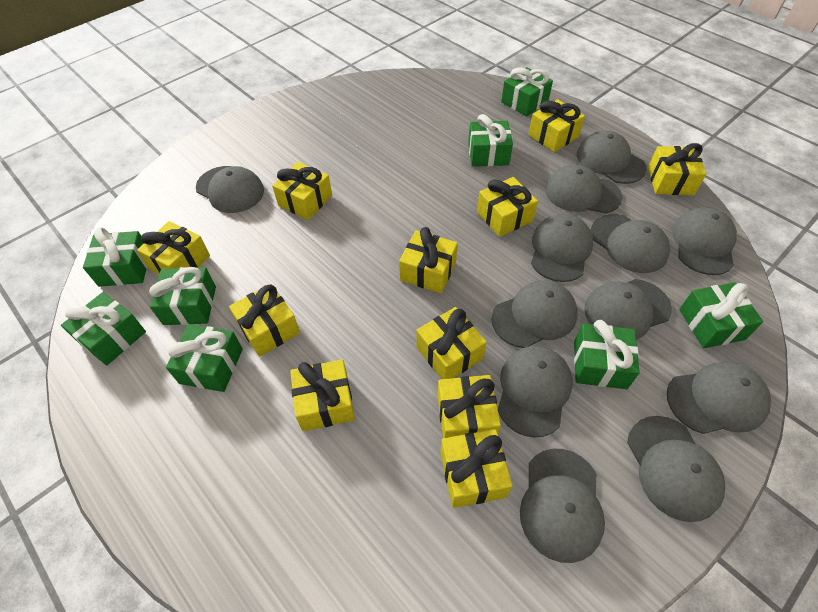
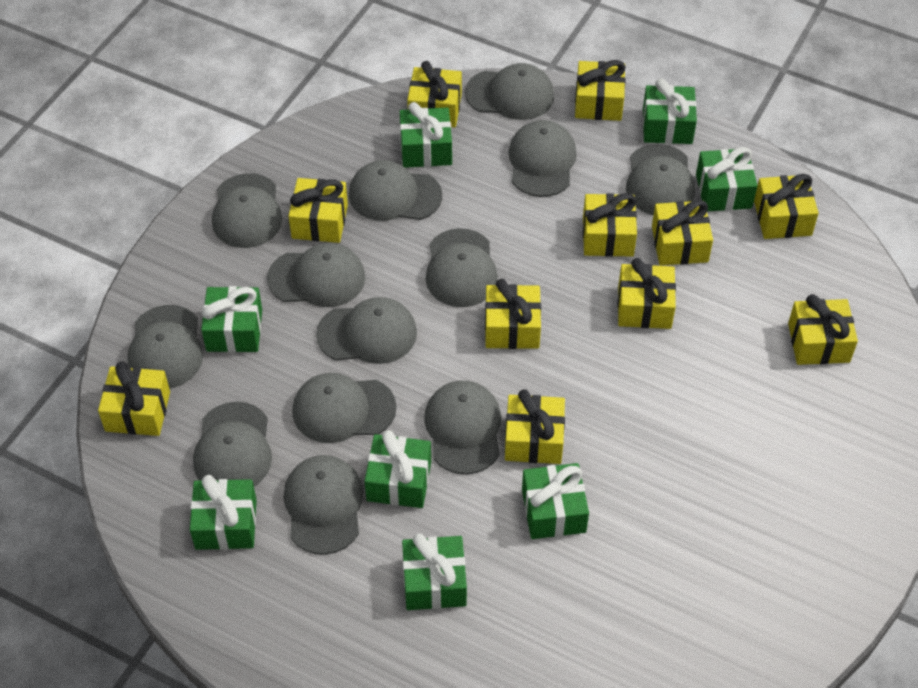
grey cap: [196,166,264,213] [491,281,578,348] [498,346,573,438] [520,449,605,563] [531,214,593,282] [545,164,622,213] [577,131,647,184] [585,279,672,340] [591,214,670,273] [627,416,725,522] [667,362,771,434] [672,207,737,275] = 12 -> [127,305,203,388] [193,402,272,486] [212,173,282,248] [267,243,365,307] [284,455,363,555] [292,373,397,443] [316,297,417,364] [349,160,442,221] [424,381,501,474] [426,228,498,307] [465,63,554,120] [509,120,577,197] [626,144,695,215] = 13

